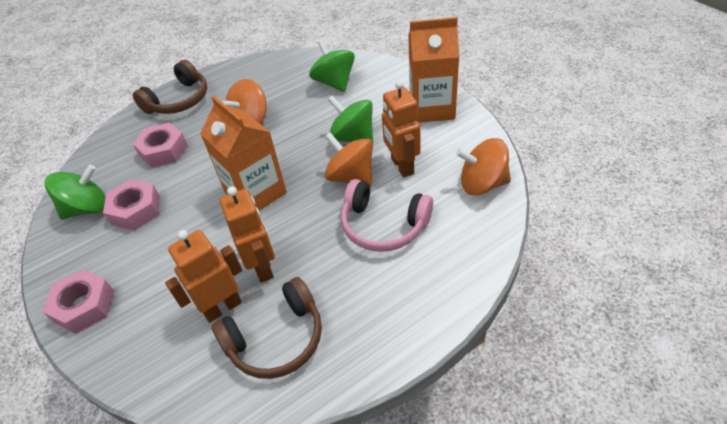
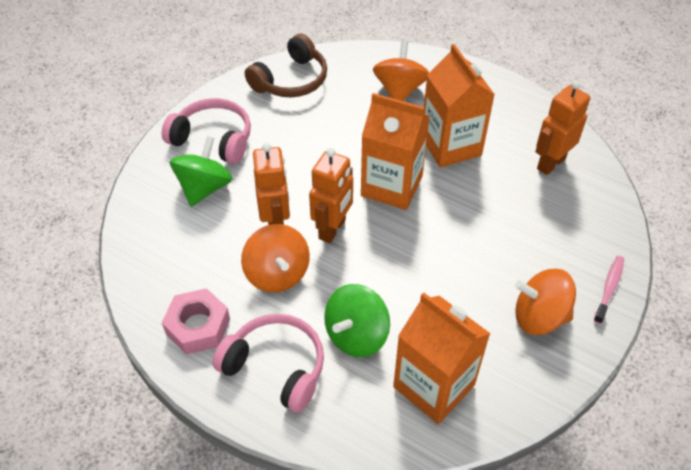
brown headphones: [133,60,207,114] [212,277,322,379] = 2 -> [245,34,327,97] = 1
green spinning top: [45,165,106,219] [309,40,355,92] [328,96,373,143] = 3 -> [170,136,232,207] [324,284,390,357] = 2
orange carton: [200,96,287,211] [408,17,459,123] = 2 -> [361,93,430,210] [393,292,491,424] [424,44,495,168] = 3
pink headphones: [341,179,433,252] = 1 -> [162,98,251,164] [212,314,324,413] = 2
pink nut: [42,269,114,334] [103,179,160,230] [133,123,188,168] = 3 -> [162,288,230,355] = 1
pink toothbrush: none = 0 -> [594,256,624,324] = 1

